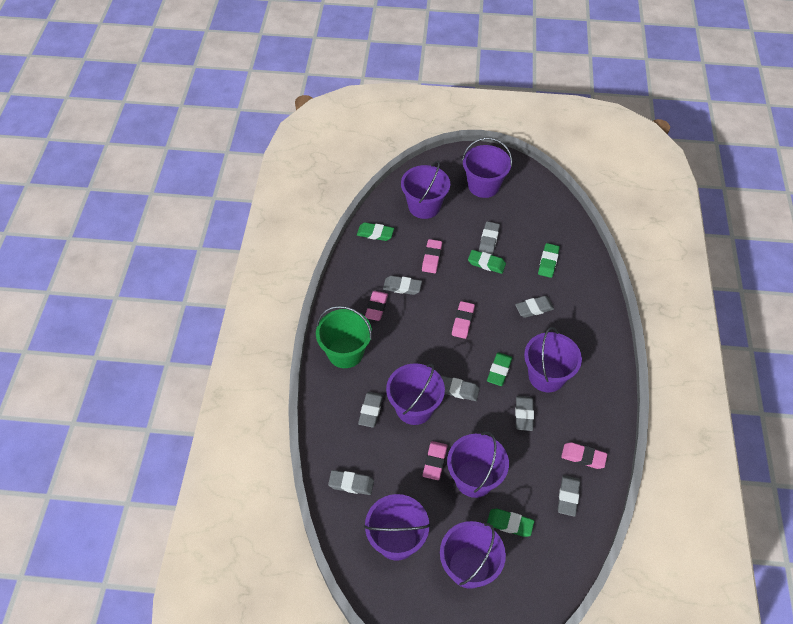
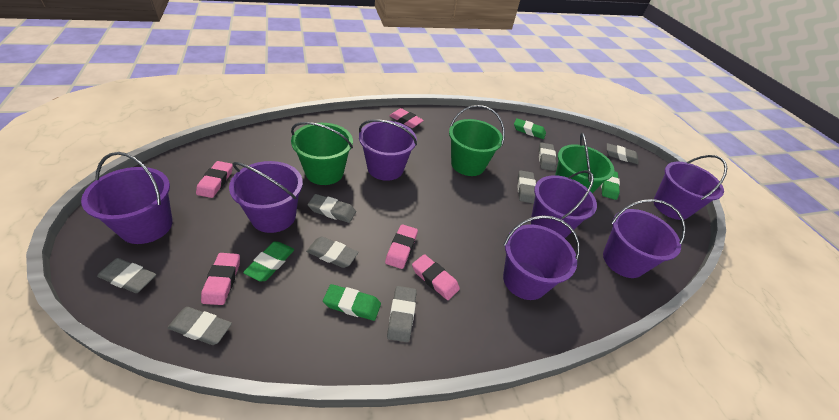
green bucket: [316,306,372,368] = 1 -> [291,122,353,185] [449,105,505,176] [555,132,614,193] = 3
green eraser: [357,222,394,241] [468,250,506,274] [487,352,512,386] [487,509,534,537] [538,243,560,278] = 5 -> [243,241,294,281] [323,284,381,321] [514,118,546,139] [601,171,620,200] = 4

